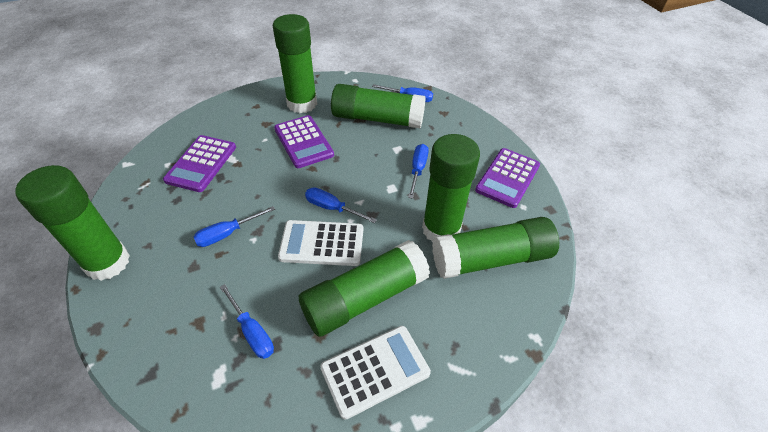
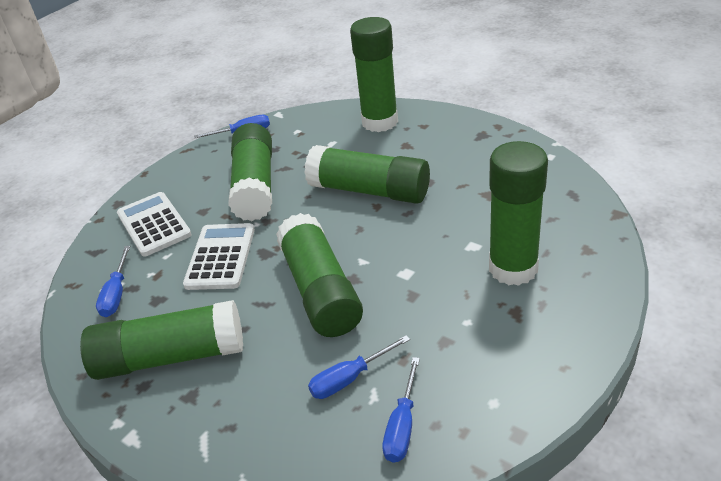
blue screwdriver: [194,206,275,247] [220,284,274,359] [305,187,377,223] [372,84,433,102] [408,144,429,199] = 5 -> [96,246,130,317] [194,115,270,138] [308,335,410,399] [382,357,420,463] = 4
purple calculator: [163,135,236,192] [274,115,334,168] [475,148,540,208] = 3 -> none = 0

